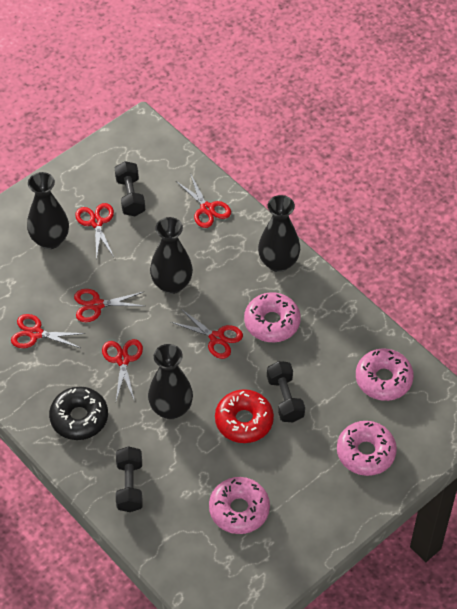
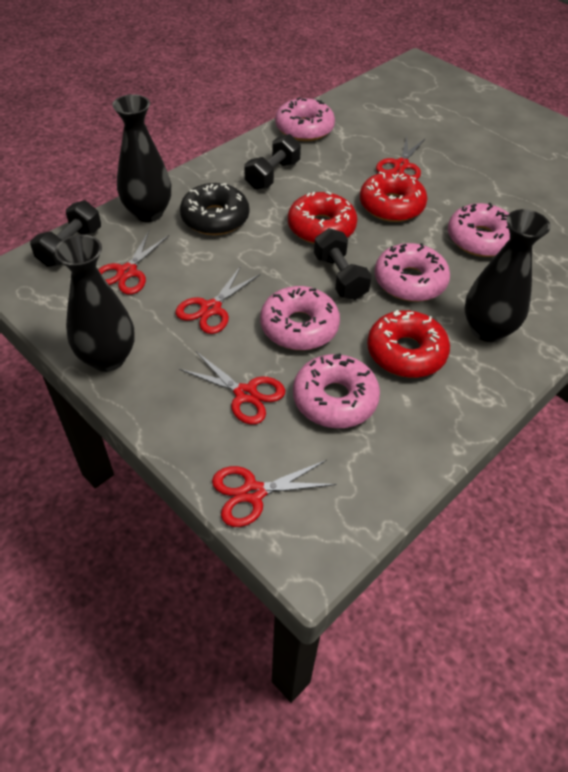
black vase: [27,172,69,249] [148,344,193,419] [150,217,193,294] [258,195,300,272] = 4 -> [55,235,135,372] [112,94,171,222] [464,209,551,342] = 3
pink donut: [209,477,270,534] [244,292,301,342] [337,421,397,476] [356,349,414,401] = 4 -> [260,286,340,350] [275,97,335,141] [293,353,380,428] [375,243,450,302] [448,203,510,257] = 5
red donut: [215,389,274,443] = 1 -> [288,192,357,244] [360,171,427,222] [367,310,450,378] = 3
red scissors: [11,314,86,348] [74,289,144,322] [75,203,114,260] [102,339,143,401] [171,309,243,359] [176,173,231,228] = 6 -> [98,231,169,295] [175,266,260,334] [179,352,285,425] [212,460,337,527] [376,136,426,179] = 5

